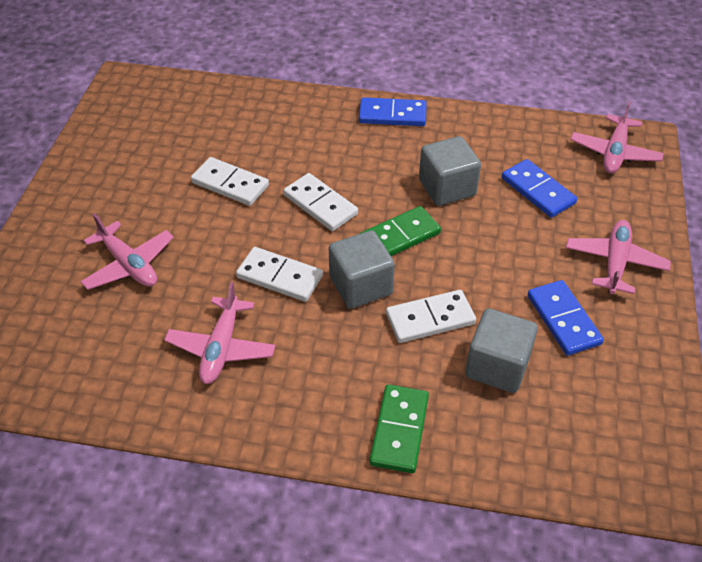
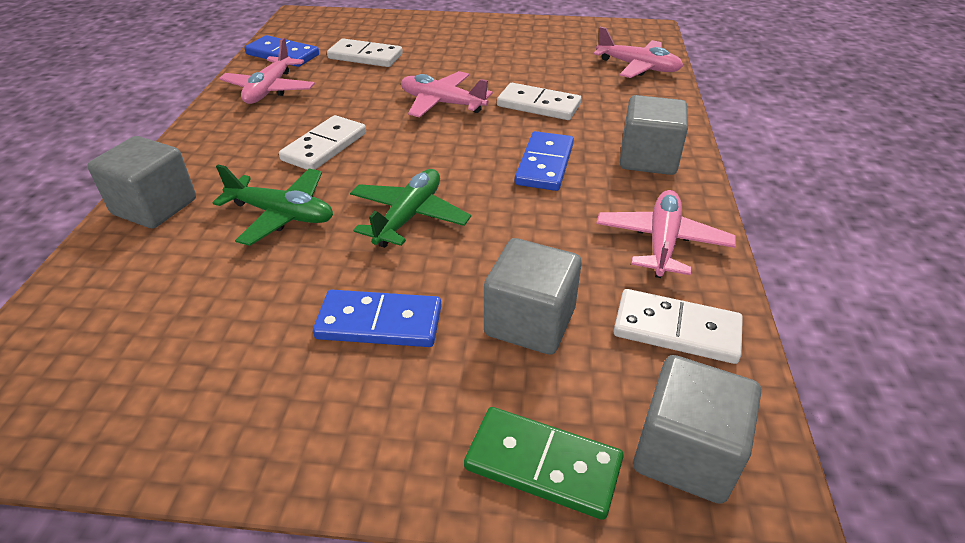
green domino: [359,206,441,256] [369,384,429,473] = 2 -> [464,407,624,520] = 1
green plane: none = 0 -> [212,165,333,246] [350,169,471,248] = 2
grey cube: [329,230,395,309] [419,136,481,206] [465,308,538,393] = 3 -> [87,136,196,228] [484,238,582,355] [620,95,688,175] [633,355,761,504] = 4

